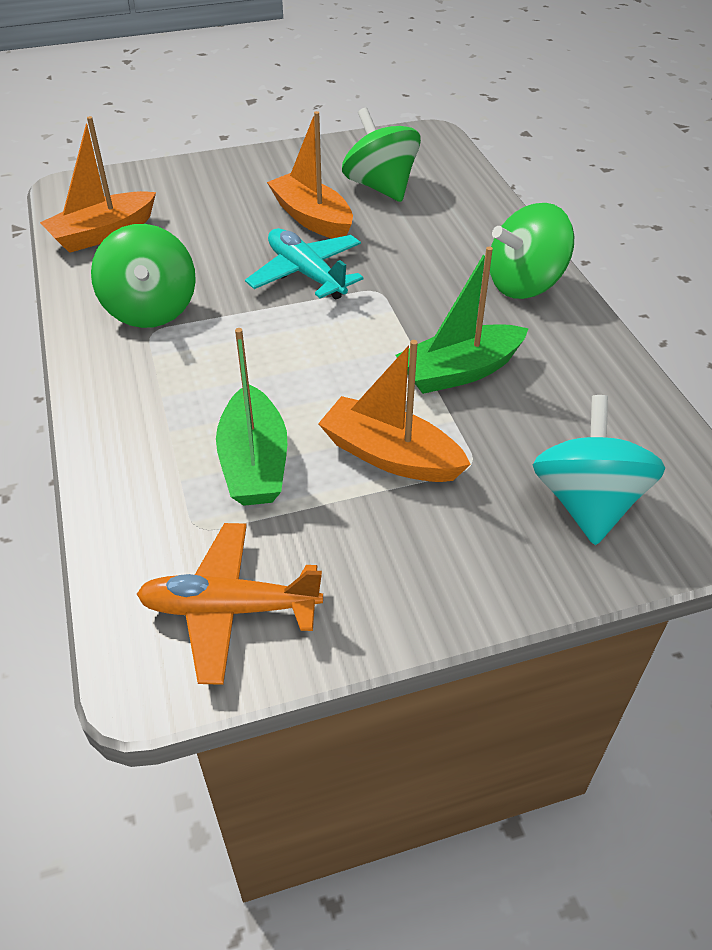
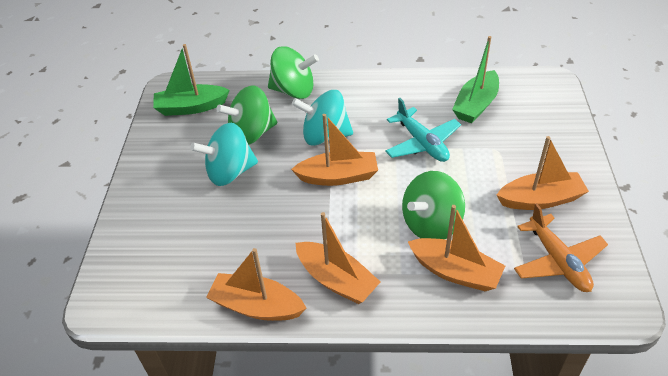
orange boat: [40,116,156,253] [267,111,353,238] [318,340,471,482] = 3 -> [206,248,306,321] [291,114,378,186] [296,212,381,304] [408,205,505,291] [497,136,589,210] = 5
turquoise spinning top: [533,395,665,545] = 1 -> [190,123,258,186] [292,90,353,146] = 2

